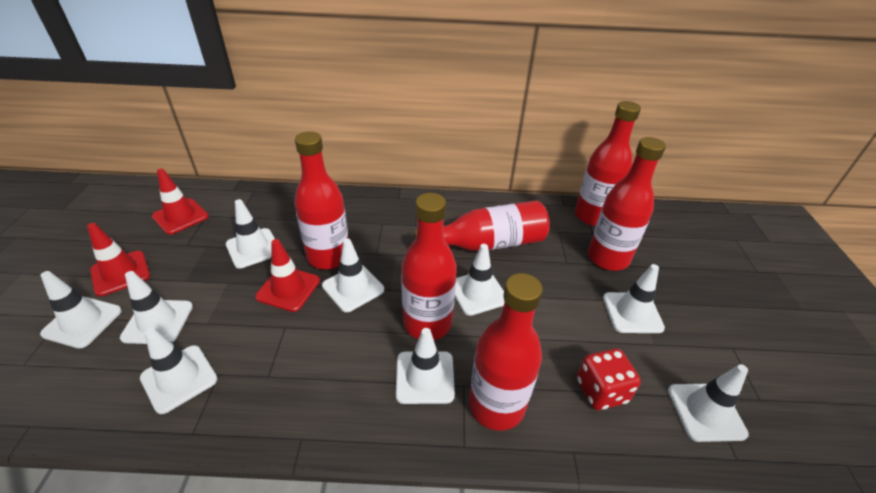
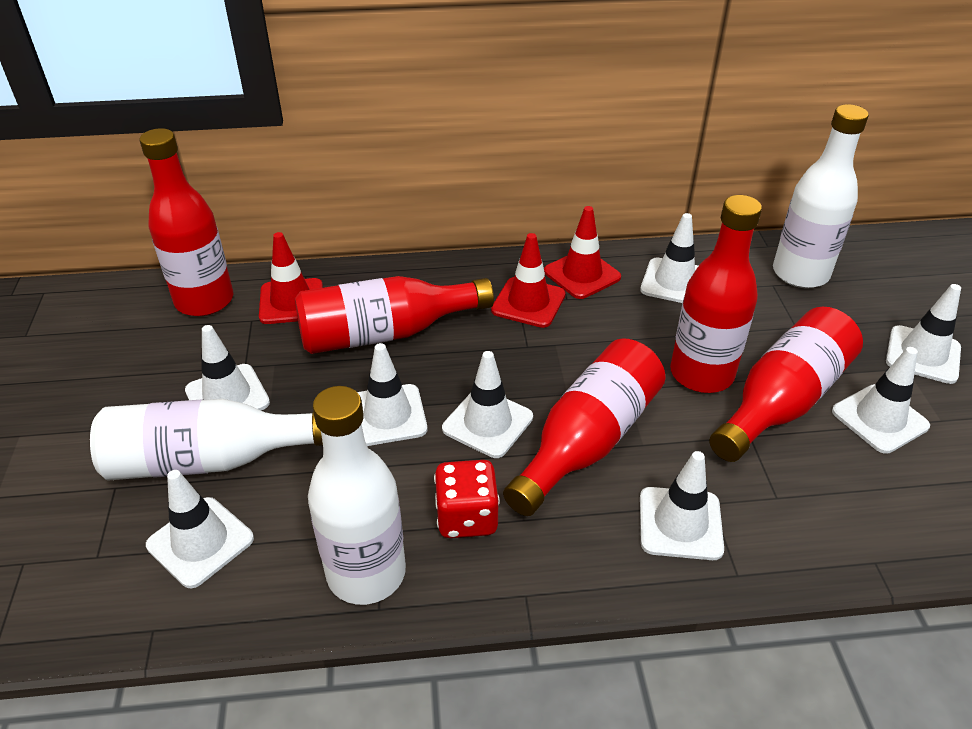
red bottle: [294,131,348,269] [401,193,457,340] [414,200,550,251] [469,273,543,431] [575,101,641,226] [588,137,666,271] = 6 -> [140,128,233,316] [295,276,494,354] [503,338,666,516] [670,195,762,393] [709,307,863,462] = 5
white bottle: none = 0 -> [90,399,323,480] [308,386,406,605] [773,104,869,288] = 3
white traffic cone: [40,271,122,348] [120,271,193,344] [140,328,217,414] [226,199,275,269] [322,238,384,312] [395,328,455,404] [455,244,505,316] [603,264,665,333] [668,364,749,442] = 9 -> [146,470,254,589] [185,325,270,410] [357,343,427,446] [442,351,533,458] [640,213,698,303] [640,451,724,560] [832,347,930,454] [886,284,961,384] = 8

